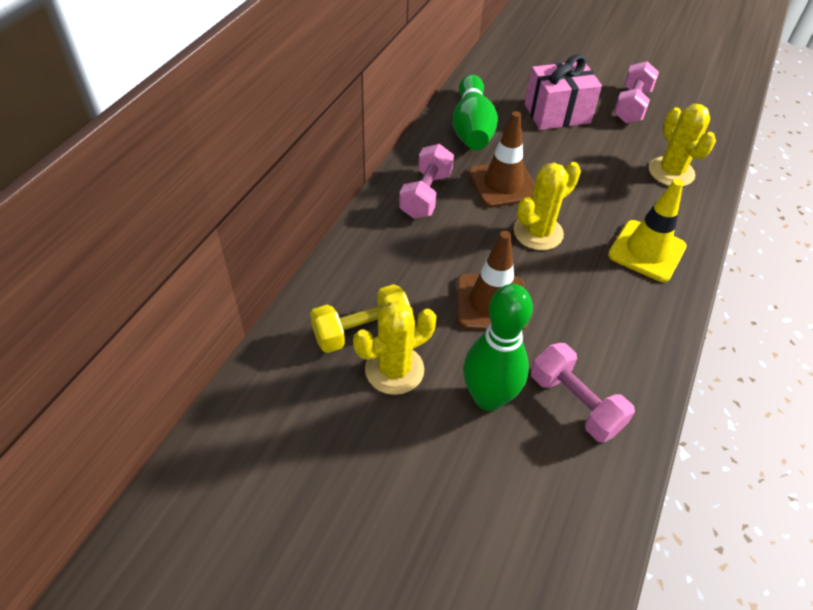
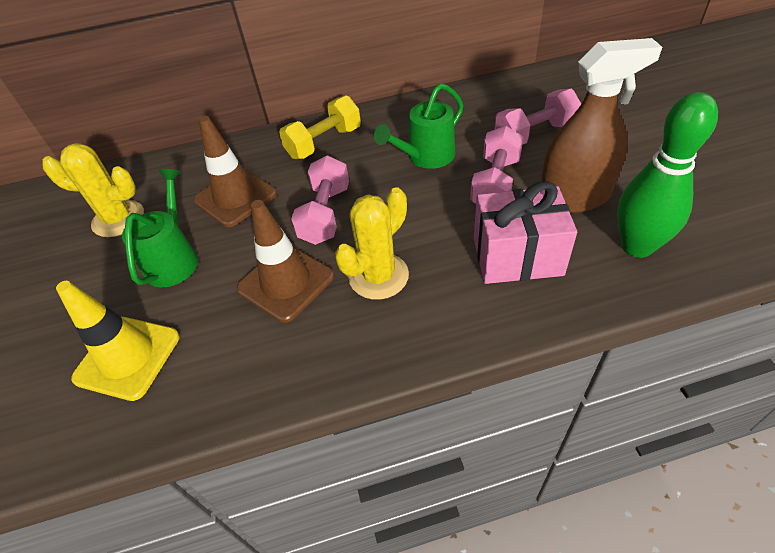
brown spray bottle: none = 0 -> [541,38,662,213] = 1
green bowling pin: [452,75,498,150] [463,284,533,411] = 2 -> [617,92,718,258] = 1
green watering can: none = 0 -> [122,169,198,288] [374,83,464,169] = 2
yellow cactus: [353,301,436,395] [514,162,581,250] [649,104,716,186] = 3 -> [42,143,144,237] [335,187,409,300] = 2

